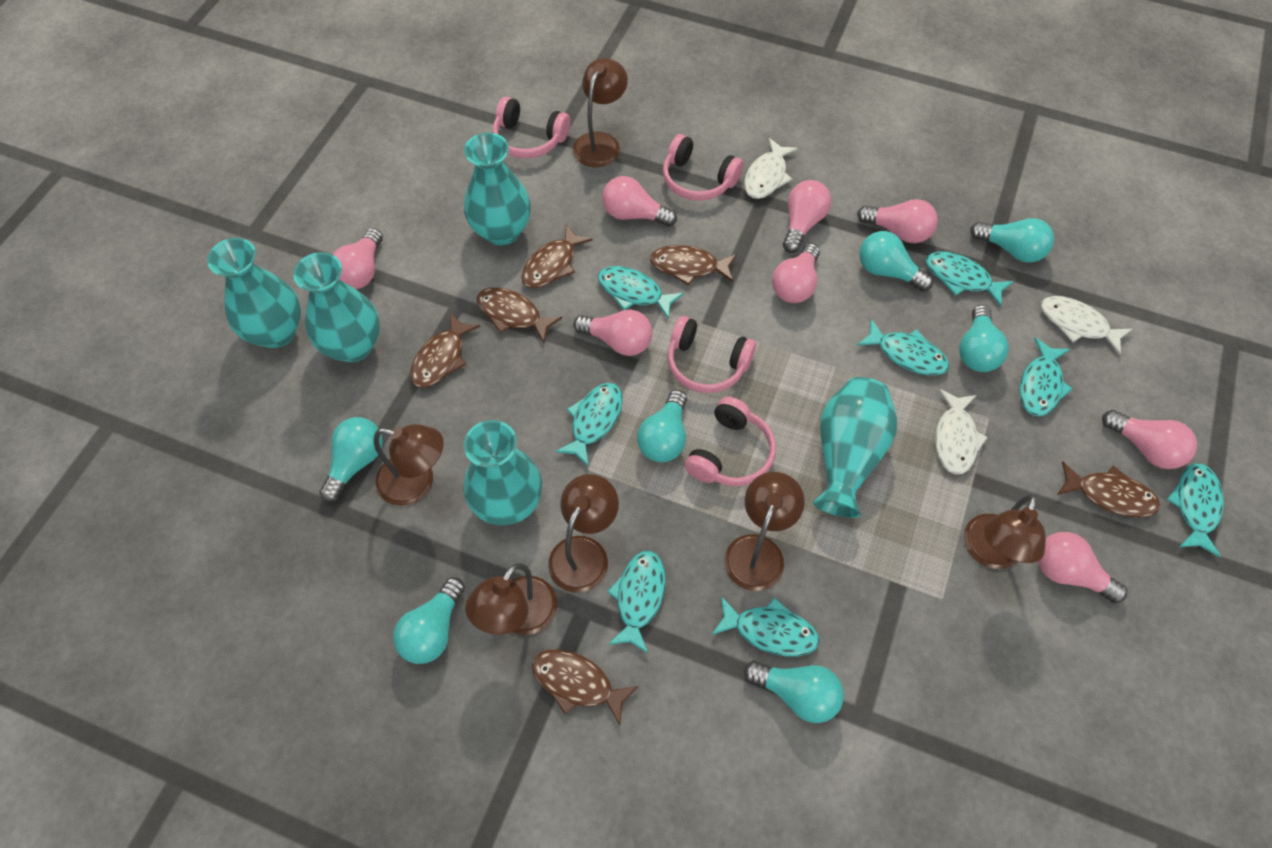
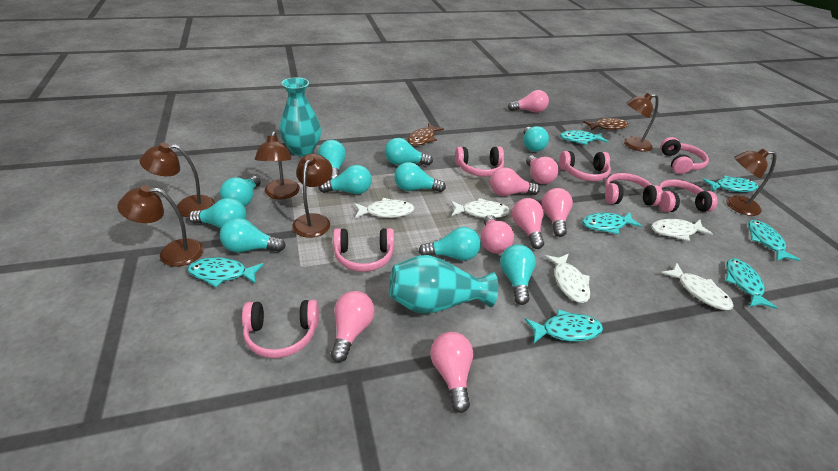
brown fish: [410,312,480,388] [476,287,562,343] [521,224,593,288] [532,649,639,725] [650,245,737,286] [1057,461,1160,517] = 6 -> [407,123,444,146] [583,118,629,130] = 2
pink headphones: [493,97,570,158] [663,134,744,201] [668,316,756,393] [685,397,776,486] = 4 -> [242,300,319,358] [333,228,394,272] [455,147,504,177] [559,151,611,181] [605,173,662,206] [659,179,718,212] [660,137,709,174] = 7
turquoise fish: [555,383,623,467] [597,266,684,320] [607,551,666,653] [711,596,819,656] [856,319,949,375] [926,251,1014,306] [1020,338,1073,416] [1167,463,1224,557] = 8 -> [188,257,264,287] [525,309,603,343] [560,130,608,145] [582,212,642,234] [702,176,758,192] [726,258,778,309] [748,220,800,261] = 7
turquoise light bulb: [319,417,383,503] [393,577,465,664] [637,390,687,462] [744,661,844,723] [859,231,933,291] [959,305,1009,372] [970,218,1054,263] = 7 -> [189,198,247,229] [220,176,261,207] [220,218,286,252] [318,140,346,180] [318,165,372,194] [385,138,433,166] [394,162,446,192] [418,227,481,261] [500,244,536,305] [523,126,549,152] = 10
turquoise vase: [207,238,301,348] [293,252,380,362] [463,420,542,526] [464,133,531,246] [813,377,897,518] = 5 -> [279,77,321,156] [390,255,498,314] = 2
white fish: [744,138,798,199] [935,389,988,474] [1041,296,1132,355] = 3 -> [354,198,414,219] [451,198,510,218] [544,254,590,303] [651,219,713,241] [661,262,733,310] = 5

